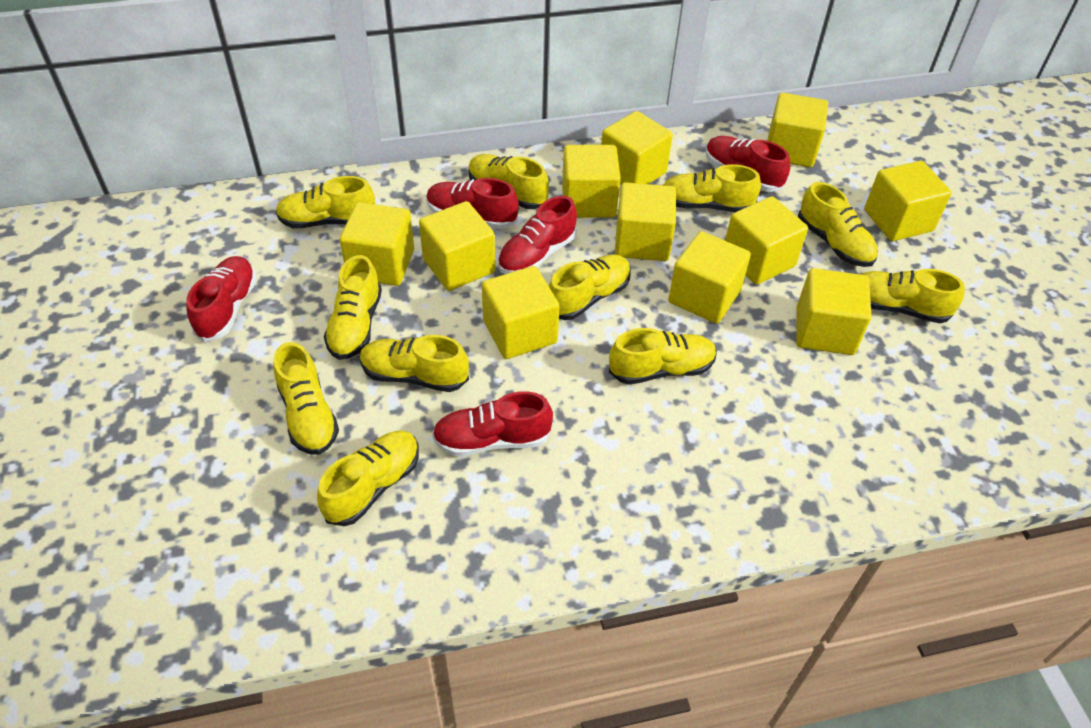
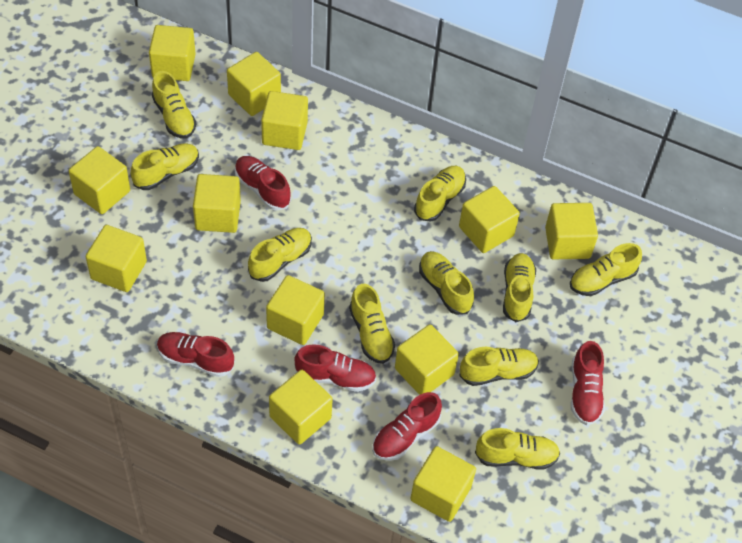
yellow cube: [340,202,414,286] [419,201,495,291] [482,266,559,359] [562,145,621,218] [601,111,673,185] [615,182,676,261] [668,231,751,324] [725,196,808,285] [767,93,828,167] [796,268,872,355] [864,161,952,241] = 11 -> [69,146,130,214] [86,225,147,292] [149,25,196,81] [193,174,241,233] [227,52,281,116] [261,91,308,150] [266,275,325,345] [269,370,333,445] [395,324,459,395] [410,446,476,522] [459,186,520,253] [545,203,598,259] = 12
yellow shoe: [273,342,339,455] [276,176,375,228] [317,431,419,526] [324,255,382,360] [360,335,469,392] [469,154,549,209] [549,254,631,320] [609,328,717,385] [664,164,761,212] [798,182,878,267] [860,269,965,323] = 11 -> [131,143,199,190] [152,71,196,139] [248,228,312,282] [349,284,395,364] [414,166,466,221] [419,251,474,315] [459,347,539,386] [475,428,560,470] [503,253,536,322] [570,243,642,296] = 10

